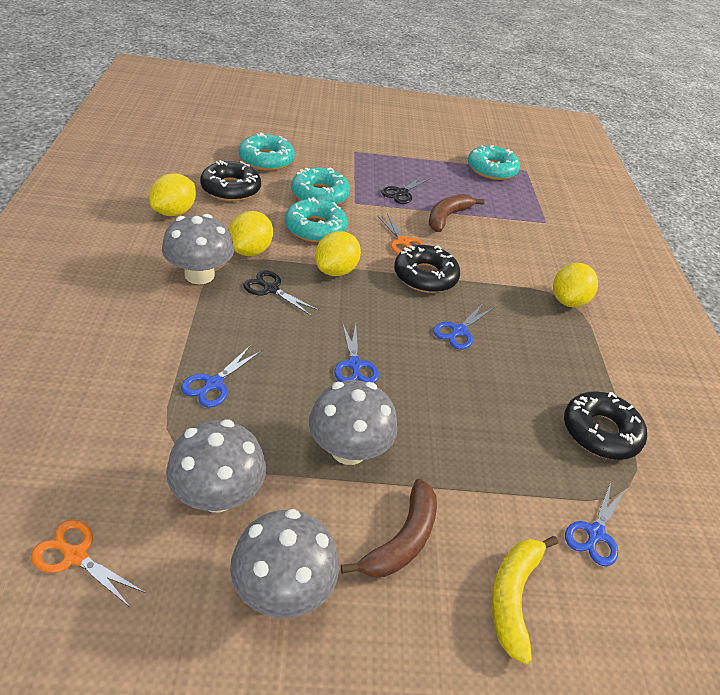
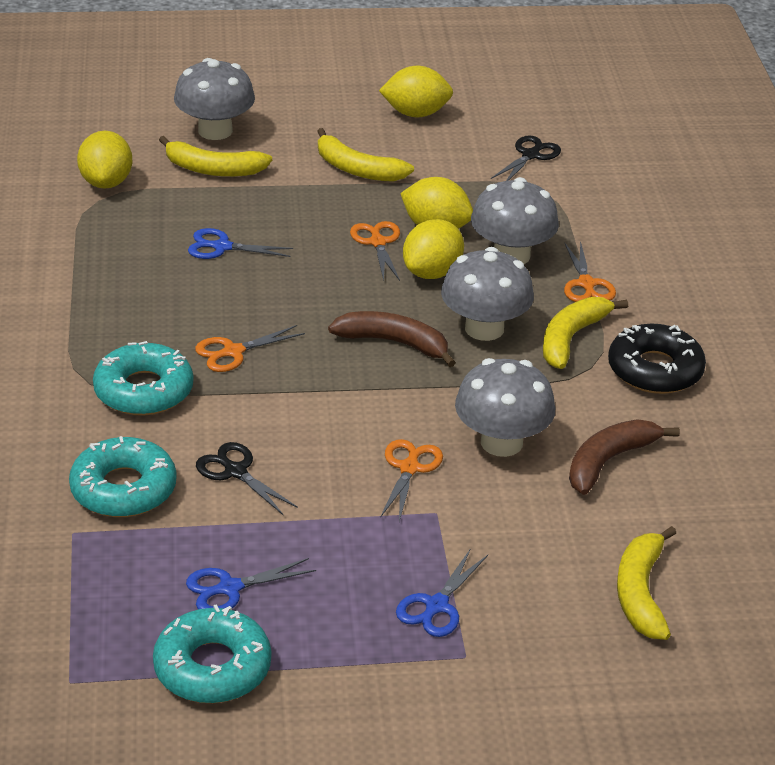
black donut: [200,160,261,201] [394,245,460,293] [564,391,647,460] = 3 -> [608,324,706,394] = 1
blue scissors: [181,345,261,408] [334,323,379,383] [433,303,494,349] [565,482,626,566] = 4 -> [186,558,316,609] [188,228,293,259] [396,548,488,637] = 3
orange scissors: [31,520,146,608] [377,213,425,254] = 2 -> [195,325,305,372] [350,221,400,281] [380,439,443,521] [564,240,616,302] = 4
turquoise donut: [239,133,295,171] [285,197,348,242] [291,167,350,205] [468,145,520,180] = 4 -> [69,436,177,517] [93,341,193,416] [153,604,271,703] = 3
yellow banana: [491,536,558,665] = 1 -> [159,136,272,177] [317,128,414,182] [543,297,628,369] [617,526,676,640] = 4

